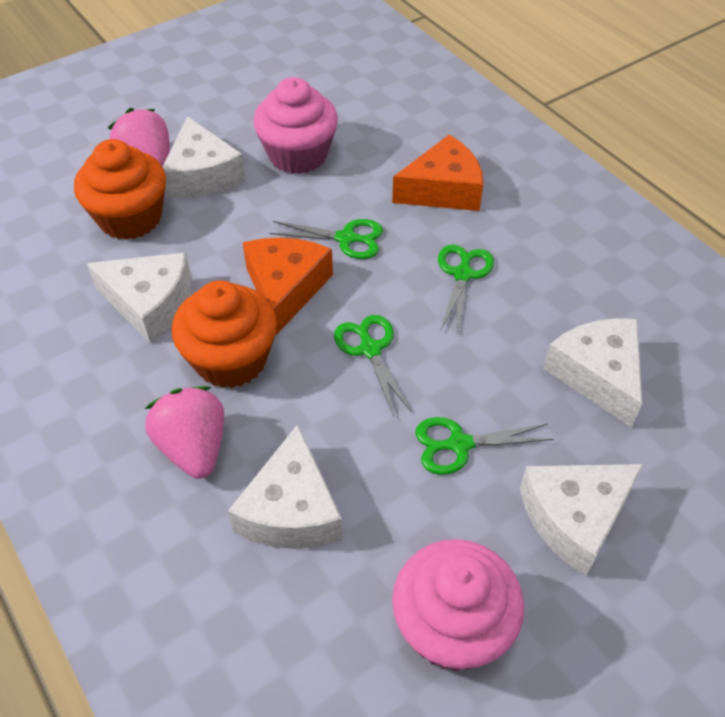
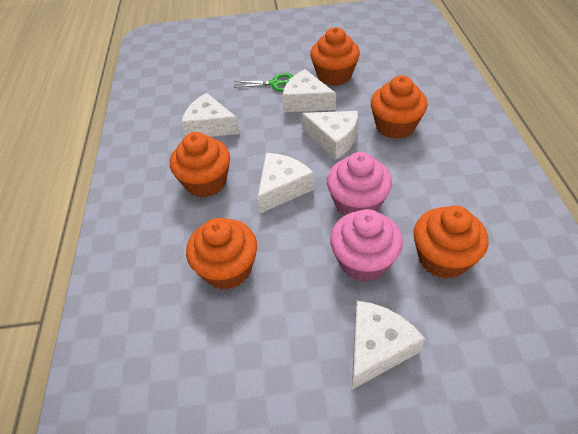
green scissors: [269,219,383,259] [334,315,412,416] [415,417,554,475] [438,244,494,333] = 4 -> [233,73,293,92] = 1
orange cheese: [242,238,333,335] [392,135,483,211] = 2 -> none = 0
orange cupcake: [74,139,166,240] [172,280,277,388] = 2 -> [170,132,230,198] [186,218,257,290] [310,27,360,86] [371,76,428,139] [413,205,488,279] = 5
pink strawberry: [108,108,170,166] [145,386,224,479] = 2 -> none = 0

